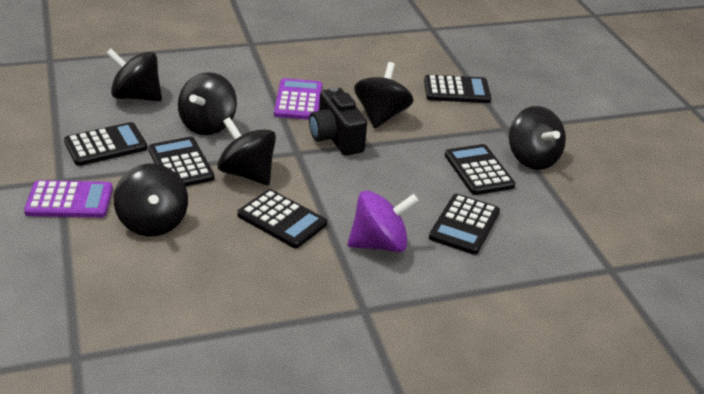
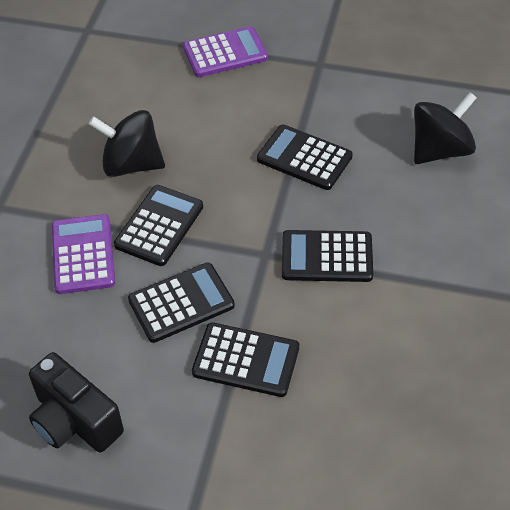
black calculator: [64,122,148,166] [148,137,214,186] [237,189,327,248] [424,75,491,103] [429,194,500,255] [445,144,515,195] = 6 -> [114,185,203,266] [128,263,235,343] [192,323,299,397] [257,124,353,190] [282,230,373,282] = 5
black spinning top: [106,48,162,101] [114,164,188,236] [178,72,237,135] [217,117,276,185] [354,62,413,128] [509,106,566,170] = 6 -> [89,110,165,177] [414,92,477,164] = 2
purple spinning top: [348,190,419,252] = 1 -> none = 0

